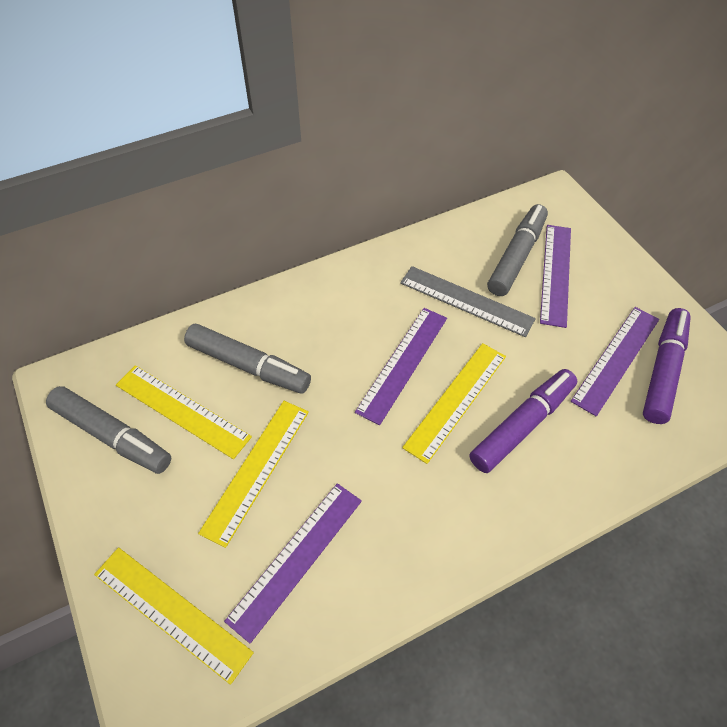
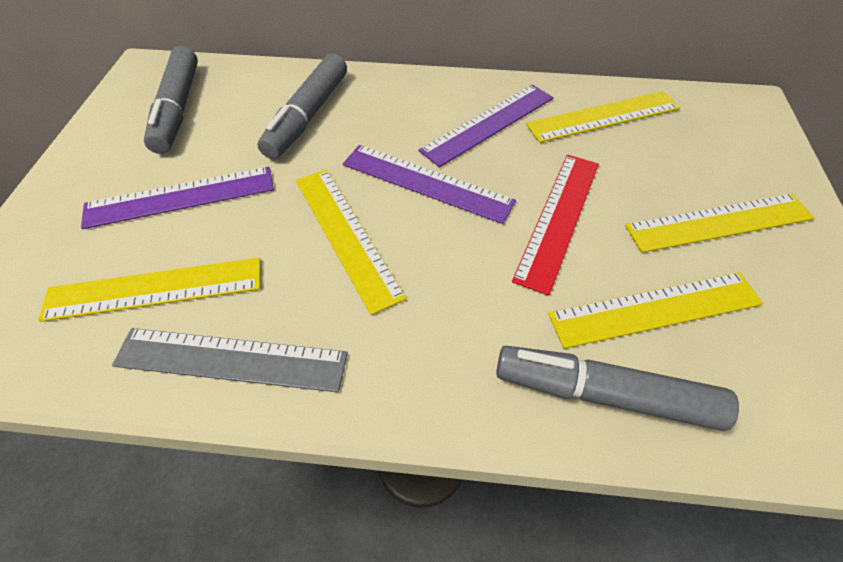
purple marker: [469,369,577,473] [643,308,691,424] = 2 -> none = 0
purple ruler: [224,483,362,643] [355,308,447,425] [540,225,571,328] [571,307,659,416] = 4 -> [81,167,274,229] [343,145,516,224] [419,85,553,167] = 3
red ruler: none = 0 -> [512,155,599,296] = 1
yellow ruler: [94,547,254,685] [116,365,252,459] [198,401,309,548] [402,343,506,464] = 4 -> [38,258,260,322] [296,169,407,315] [526,91,680,143] [548,272,763,349] [625,193,814,253] = 5

